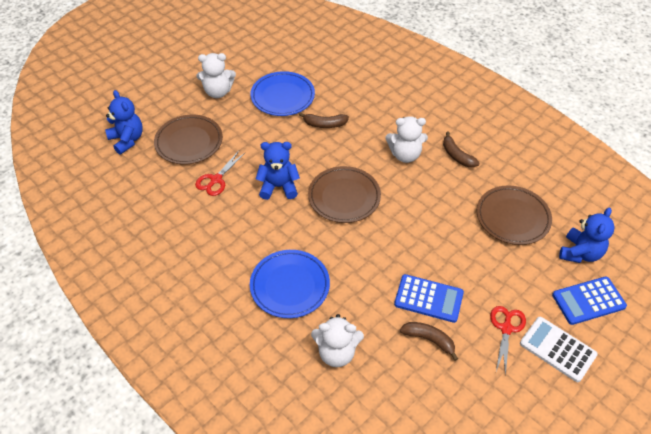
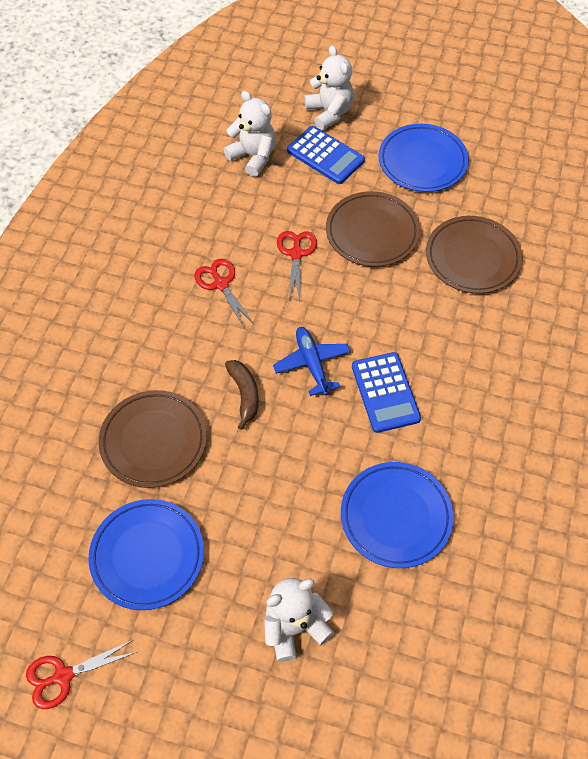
blue plane: none = 0 -> [273,327,351,396] = 1
blue plate: [250,71,315,116] [250,250,330,318] = 2 -> [88,499,204,610] [341,462,454,568] [379,124,469,192] = 3
blue teddy bear: [105,90,143,155] [256,142,300,200] [559,207,615,263] = 3 -> none = 0
brown banana: [299,112,349,128] [400,322,458,361] [443,132,480,168] = 3 -> [225,360,259,430] = 1
red scissors: [195,151,245,196] [490,306,526,376] = 2 -> [26,640,137,709] [194,259,255,328] [277,231,317,301] = 3
white calculator: [520,317,598,382] = 1 -> none = 0

